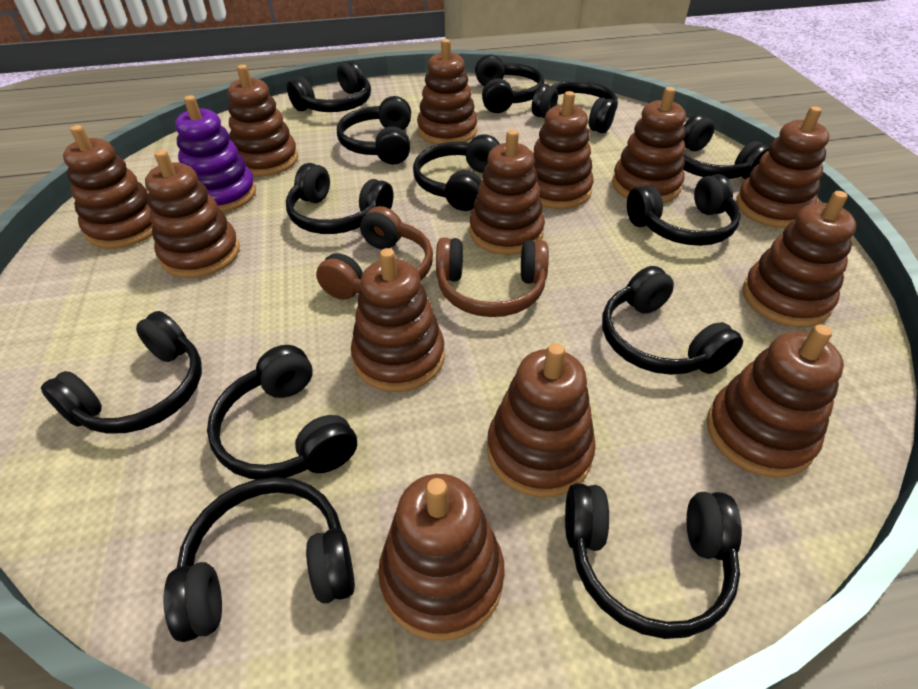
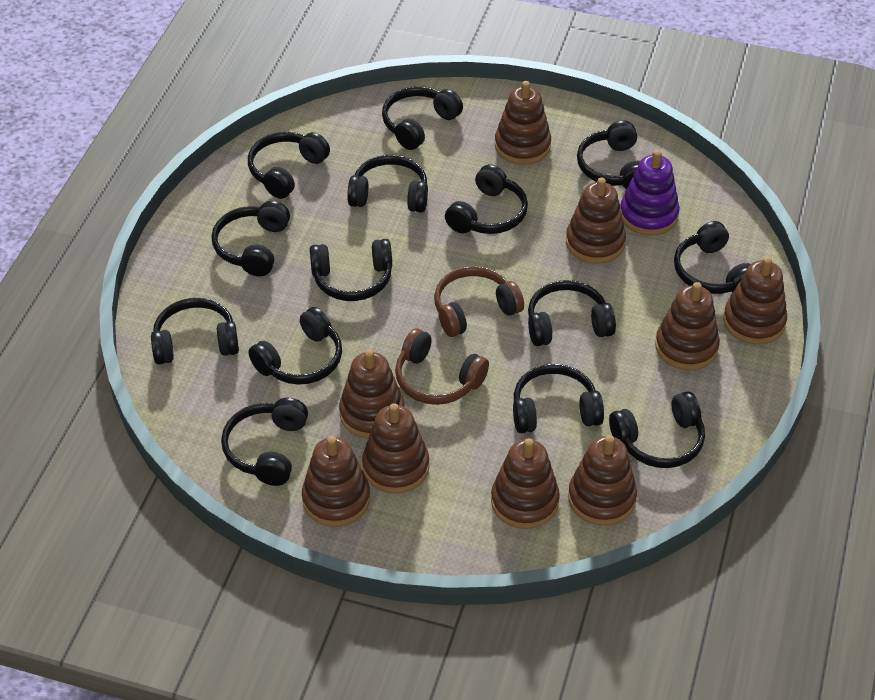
black headphones: [41,311,202,434] [163,477,355,642] [207,345,357,479] [286,163,393,234] [287,61,371,112] [337,96,411,164] [413,134,500,211] [475,54,544,113] [532,81,618,133] [565,483,742,639] [602,266,743,375] [627,174,741,246] [683,114,769,179] = 13 -> [151,298,239,365] [211,201,290,276] [221,398,308,486] [248,132,330,199] [248,307,342,385] [310,239,392,301] [347,155,428,213] [382,86,463,150] [445,164,528,234] [513,364,604,433] [528,280,616,346] [577,120,640,189] [609,391,705,468] [674,221,750,294] = 14
brown stacking toy: [63,125,153,249] [145,150,240,278] [228,65,298,176] [351,248,445,392] [378,474,505,641] [417,39,478,145] [469,129,545,255] [487,343,596,497] [533,91,594,209] [612,87,686,203] [707,324,844,478] [736,106,829,228] [743,191,856,327] = 13 -> [302,436,370,527] [339,350,404,439] [362,403,429,494] [491,438,560,529] [495,81,551,165] [566,177,626,264] [568,435,637,525] [655,282,720,370] [723,257,787,345] = 9

